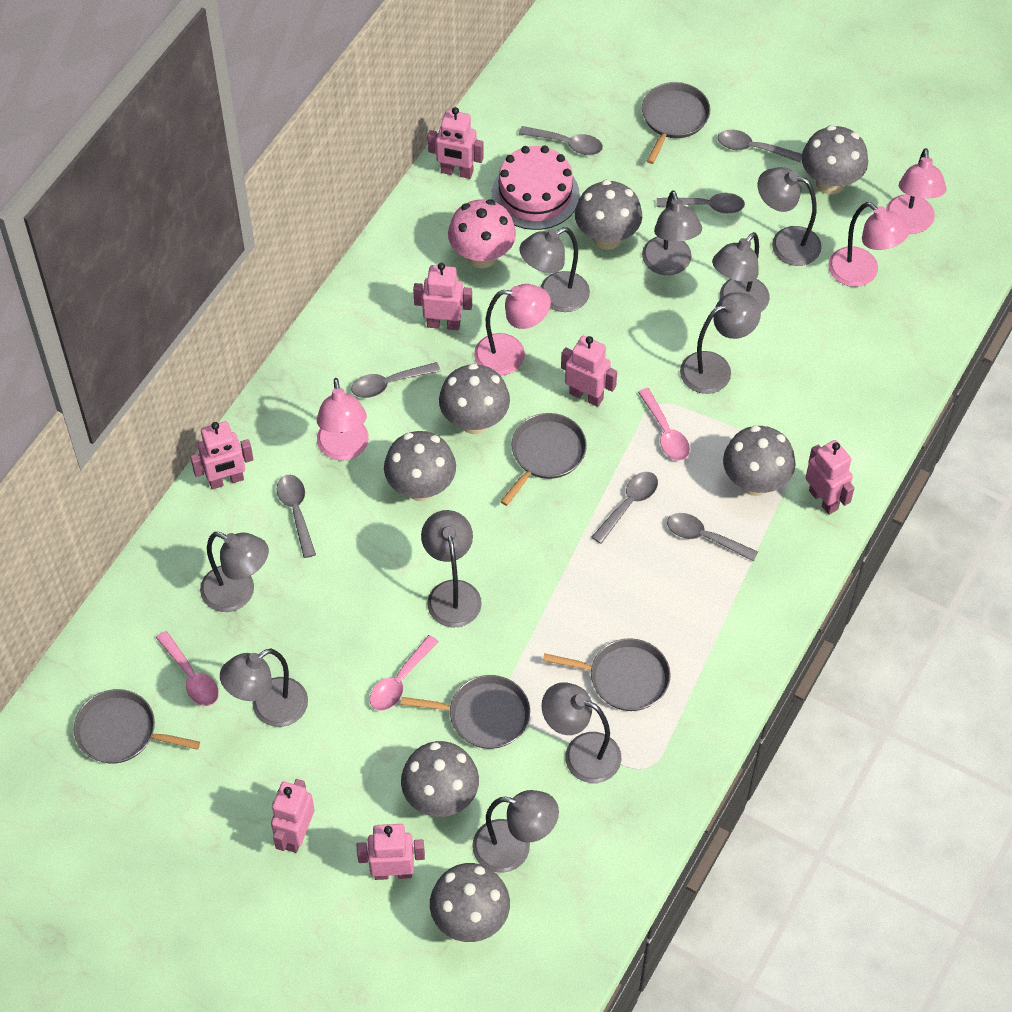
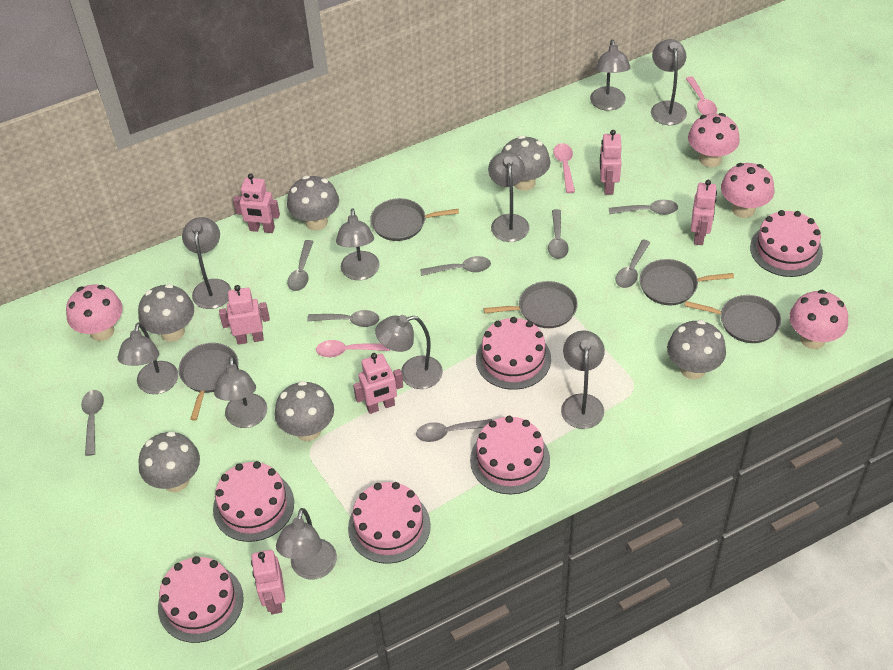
grey mushroom: [384,431,456,501] [401,741,479,817] [430,863,510,942] [439,363,510,434] [575,180,642,250] [723,425,796,496] [802,125,868,195] = 7 -> [138,284,194,342] [138,431,200,492] [275,381,334,441] [287,175,339,231] [501,135,550,191] [667,320,726,379] = 6
grey spoon: [277,475,316,558] [351,362,441,398] [519,126,603,155] [592,472,658,544] [657,193,745,214] [667,513,758,562] [718,130,802,162] = 7 -> [81,390,104,456] [287,240,314,291] [307,310,379,327] [416,419,492,442] [420,256,491,276] [548,209,569,259] [609,200,678,215] [616,239,651,288] = 8
pink cake: [492,146,580,230] = 1 -> [158,556,244,643] [213,461,294,542] [348,482,431,564] [470,416,550,494] [476,317,551,390] [750,210,823,277] = 6
pink lamp: [317,378,369,461] [474,284,551,375] [828,202,910,287] [886,148,946,234] = 4 -> none = 0
pink mushroom: [448,199,516,268] = 1 -> [66,284,123,341] [688,113,740,167] [721,163,774,218] [789,290,848,349] = 4
pink robot: [190,421,254,489] [271,779,315,853] [357,824,425,880] [413,263,472,330] [428,107,484,179] [561,336,617,407] [806,440,854,515] = 7 -> [219,285,270,345] [233,174,280,233] [251,550,285,614] [353,353,403,414] [600,130,622,195] [691,180,717,245] = 6

